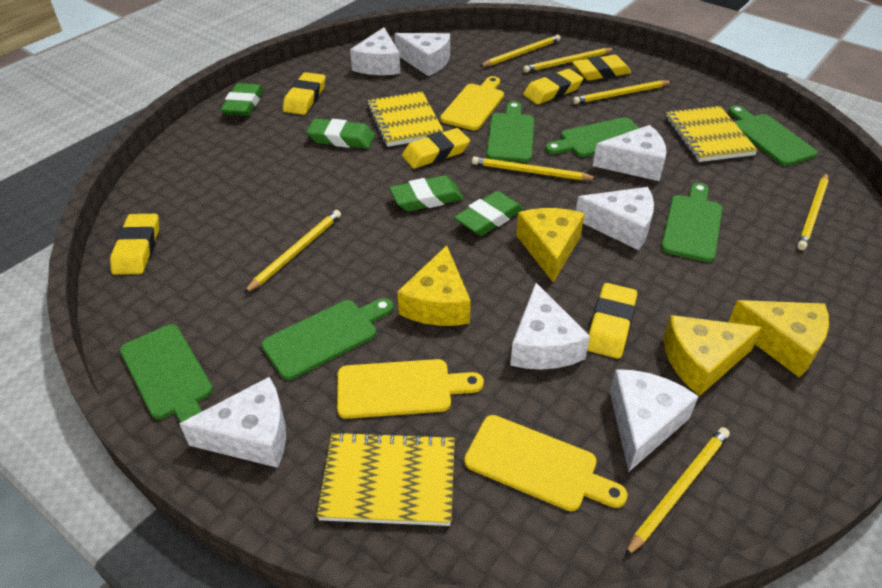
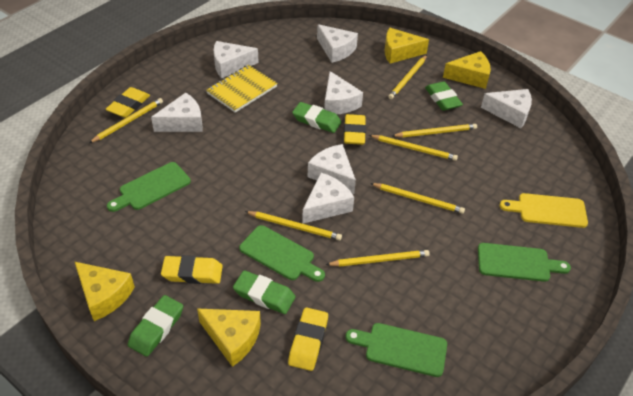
green cutting board: [120,324,213,423] [261,298,393,380] [486,101,534,162] [545,117,639,157] [661,183,722,262] [729,105,818,166] = 6 -> [107,162,191,212] [239,225,325,282] [346,323,447,377] [478,243,571,282] = 4
yellow cutting board: [337,359,484,419] [440,76,504,130] [464,415,628,511] = 3 -> [500,193,588,228] = 1
yellow eraser: [110,214,159,275] [283,72,326,115] [402,128,470,169] [523,69,583,105] [572,55,631,81] [587,283,637,359] = 6 -> [106,87,150,118] [161,255,223,284] [288,307,328,371] [344,114,366,145] = 4
yellow notebook: [317,431,455,526] [367,91,444,147] [666,106,758,162] = 3 -> [206,65,278,113] = 1

